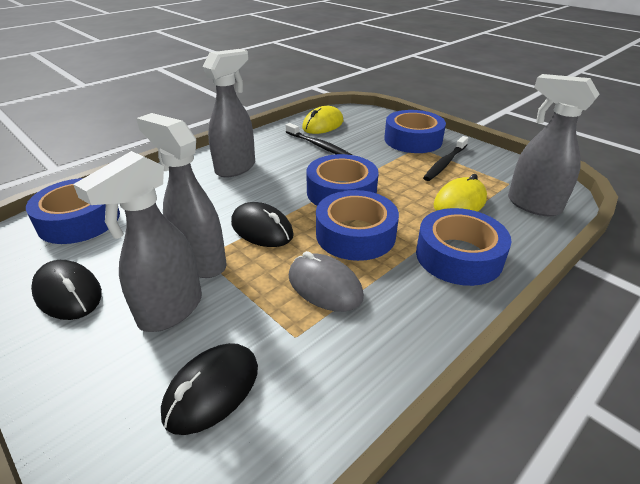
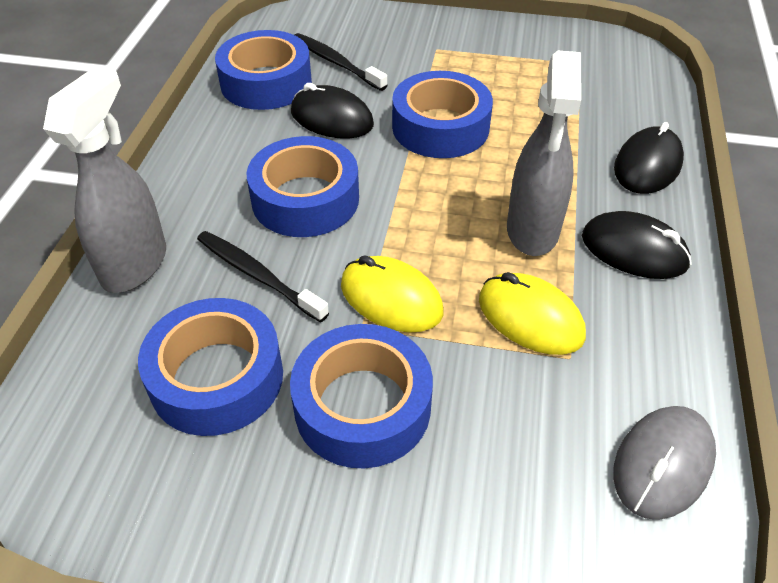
grey spray bottle: [73,151,202,332] [136,113,227,278] [202,49,255,177] [508,74,600,216] = 4 -> [43,66,166,293] [507,50,581,256] = 2

